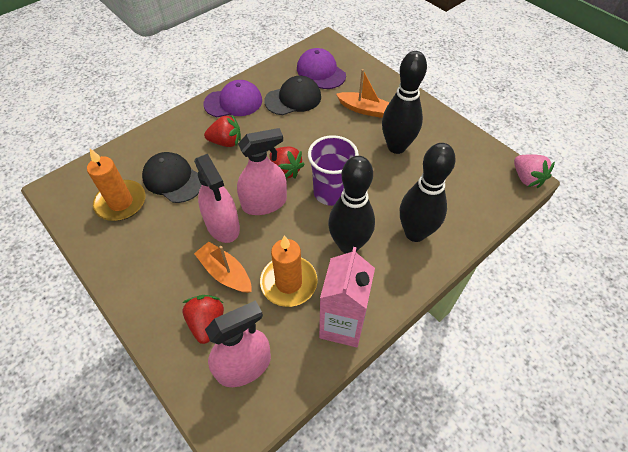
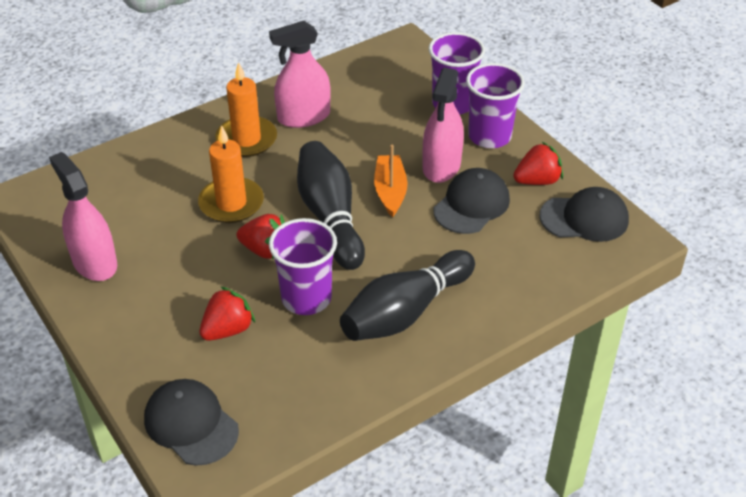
black bowling pin: [328,156,375,253] [382,51,427,154] [400,143,456,242] = 3 -> [297,141,365,270] [340,250,475,341] = 2
black cap: [142,152,202,203] [264,76,321,115] = 2 -> [144,379,239,466] [433,168,510,234] [540,187,629,242] = 3
orange boat: [194,242,252,293] [336,69,390,118] = 2 -> [374,145,408,217] = 1
pink carton: [319,247,375,347] = 1 -> none = 0
pink strawberry: [514,154,555,188] = 1 -> none = 0
purple cap: [203,80,262,117] [297,48,346,89] = 2 -> none = 0
purple cup: [308,135,359,206] = 1 -> [269,218,337,315] [429,32,485,114] [466,63,525,148] = 3

